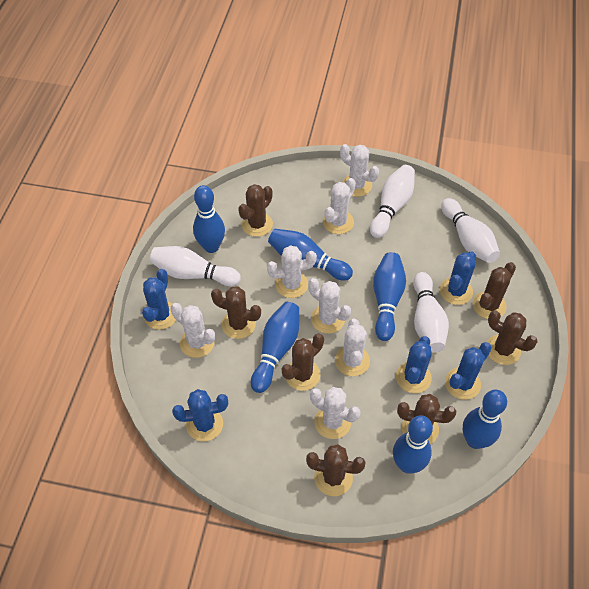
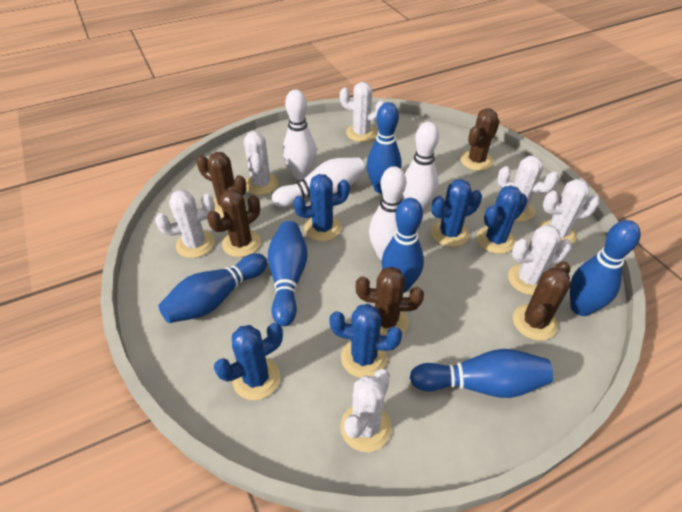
brown cactus: [211,287,261,339] [238,184,273,237] [282,334,324,391] [306,444,366,496] [397,394,456,444] [473,262,516,319] [487,311,538,365] = 7 -> [196,152,247,217] [207,189,261,257] [356,267,424,336] [460,108,500,171] [513,261,570,341] = 5

